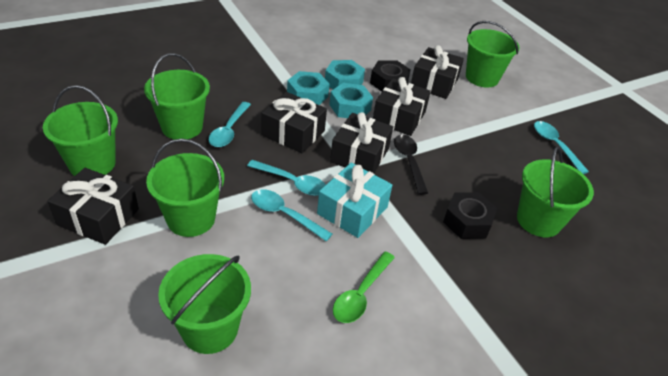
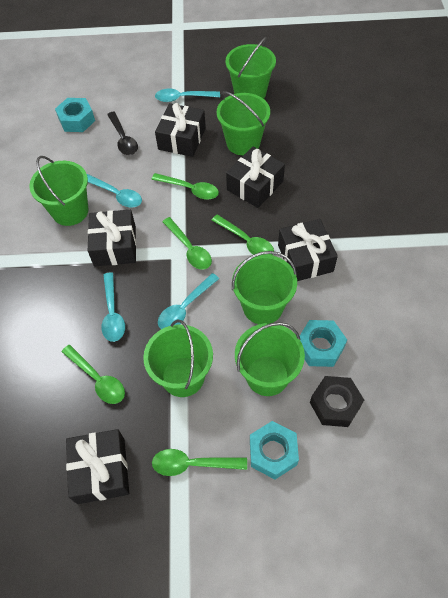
black nut: [370,60,411,92] [443,192,497,239] = 2 -> [310,376,364,427] = 1
green spoon: [333,252,395,323] = 1 -> [62,345,125,404] [151,173,219,200] [152,449,247,476] [162,217,212,270] [212,215,274,255] = 5
turquoise gift: [317,163,392,238] = 1 -> none = 0

